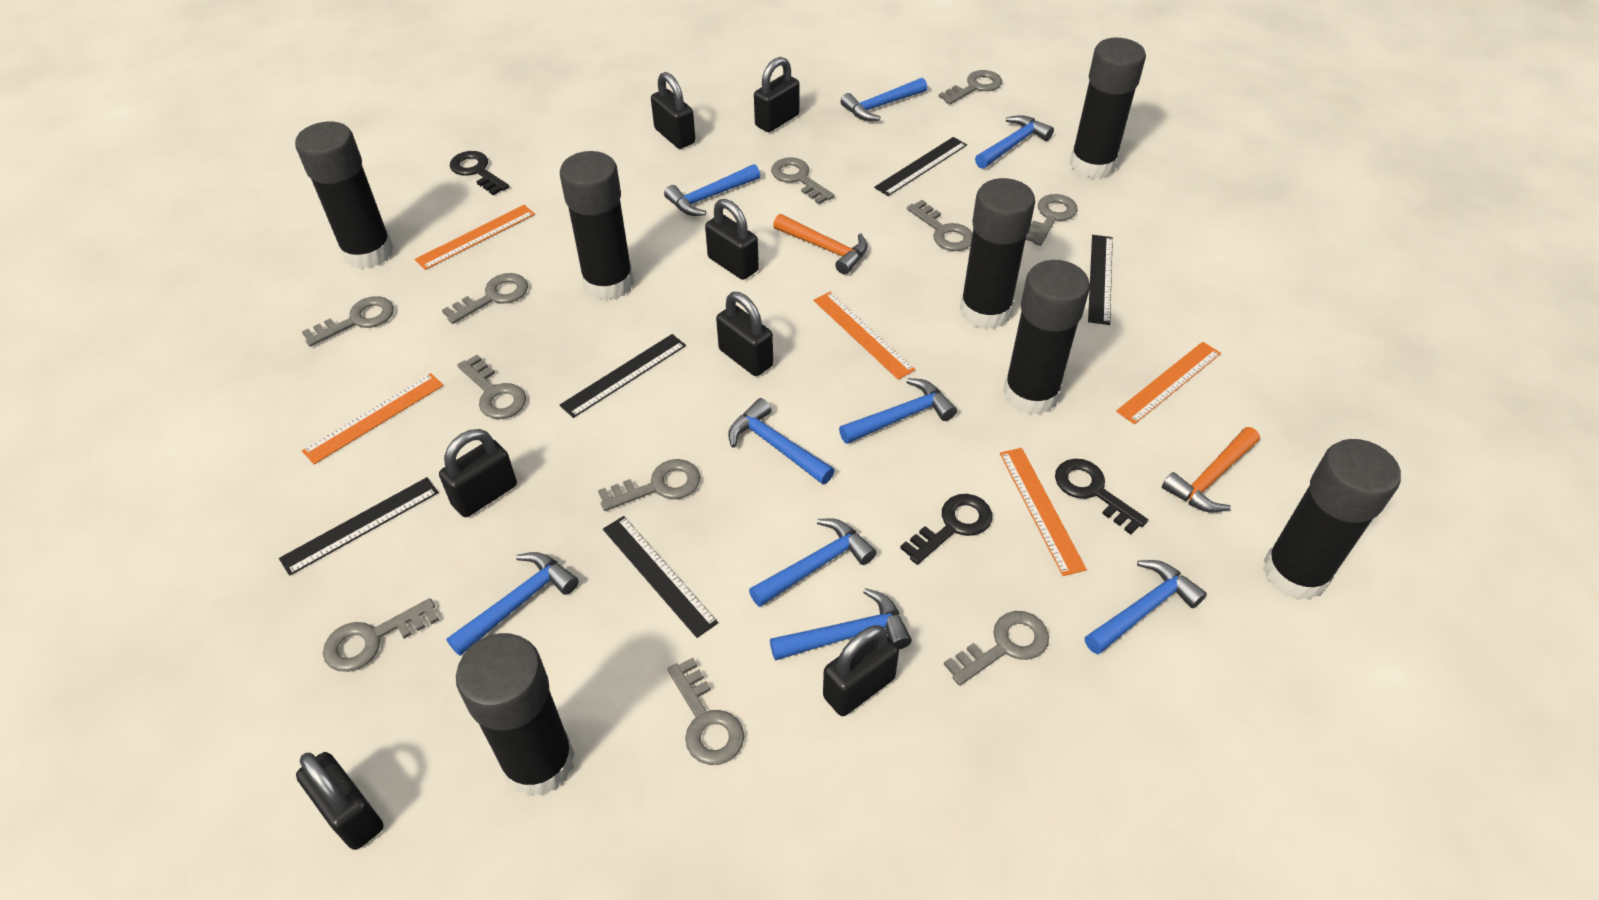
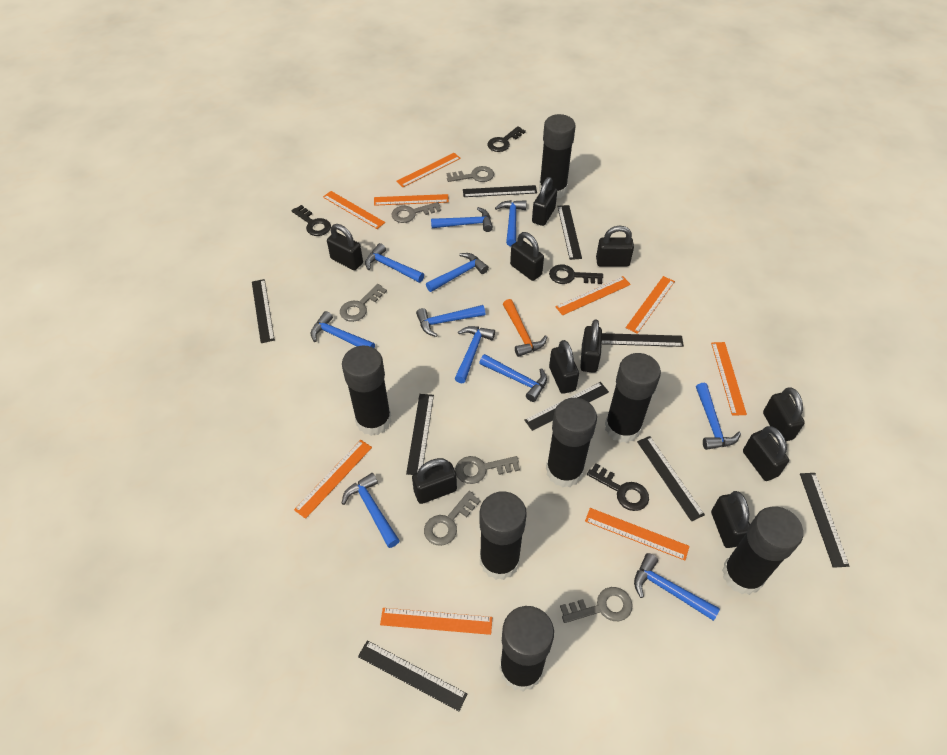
black key: [450,151,509,195] [900,494,992,565] [1055,459,1148,534] = 3 -> [292,205,331,236] [487,126,526,152] [549,264,603,284] [587,463,649,511] = 4
black padlock: [296,752,383,850] [439,429,517,517] [651,72,695,149] [705,199,759,280] [716,292,773,376] [754,57,800,132] [823,625,899,716] = 7 -> [327,224,363,270] [412,458,457,504] [510,232,544,281] [532,177,557,226] [549,340,579,394] [580,319,602,373] [596,226,634,267] [711,491,750,548] [743,426,789,481] [763,387,805,441] = 10
black ruler: [279,477,439,576] [560,334,686,418] [603,516,718,638] [874,137,967,196] [1088,235,1113,325] = 5 -> [252,279,275,343] [358,640,467,711] [406,394,434,475] [463,185,537,197] [524,382,609,431] [557,205,582,260] [602,333,684,347] [637,436,705,521] [800,473,849,568] = 9
blue hammer: [447,552,579,656] [664,164,760,216] [728,398,835,484] [749,519,876,607] [770,588,912,660] [839,378,957,444] [840,78,927,121] [975,115,1054,169] [1085,560,1207,654] = 9 -> [311,311,375,348] [341,473,400,548] [365,243,424,283] [416,305,485,337] [426,253,489,292] [431,207,493,232] [454,326,495,384] [479,354,547,402] [495,200,527,246] [634,553,720,621] [696,383,741,450] = 11
grey key: [302,296,394,347] [323,598,439,672] [442,273,528,324] [457,355,526,419] [598,459,700,511] [667,658,744,765] [771,157,834,204] [907,200,973,251] [939,70,1002,104] [944,611,1049,686] [1025,194,1078,246] = 11 -> [340,284,387,322] [391,202,441,223] [424,491,481,546] [447,166,494,182] [455,456,520,484] [560,587,633,623] = 6
orange hammer: [773,214,868,274] [1162,427,1260,512] = 2 -> [503,299,547,357] = 1
orange ruler: [302,373,444,464] [415,205,535,270] [813,292,916,380] [1000,448,1087,576] [1116,342,1221,424] = 5 -> [294,440,372,519] [323,191,385,229] [374,194,449,206] [380,608,492,635] [396,153,461,187] [555,276,631,315] [585,508,689,560] [626,276,675,334] [711,342,747,416] = 9

